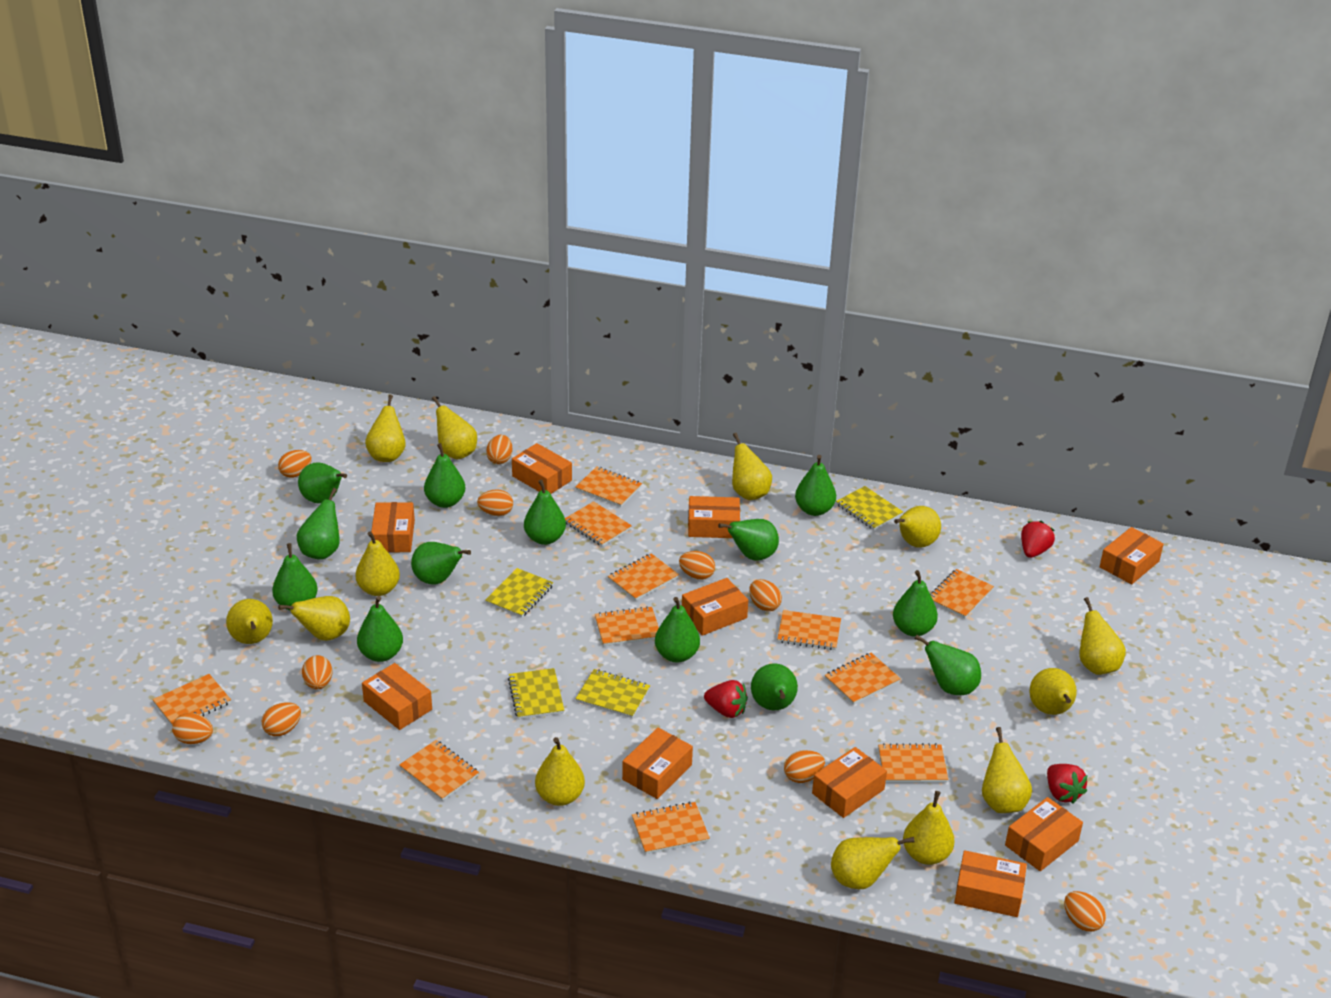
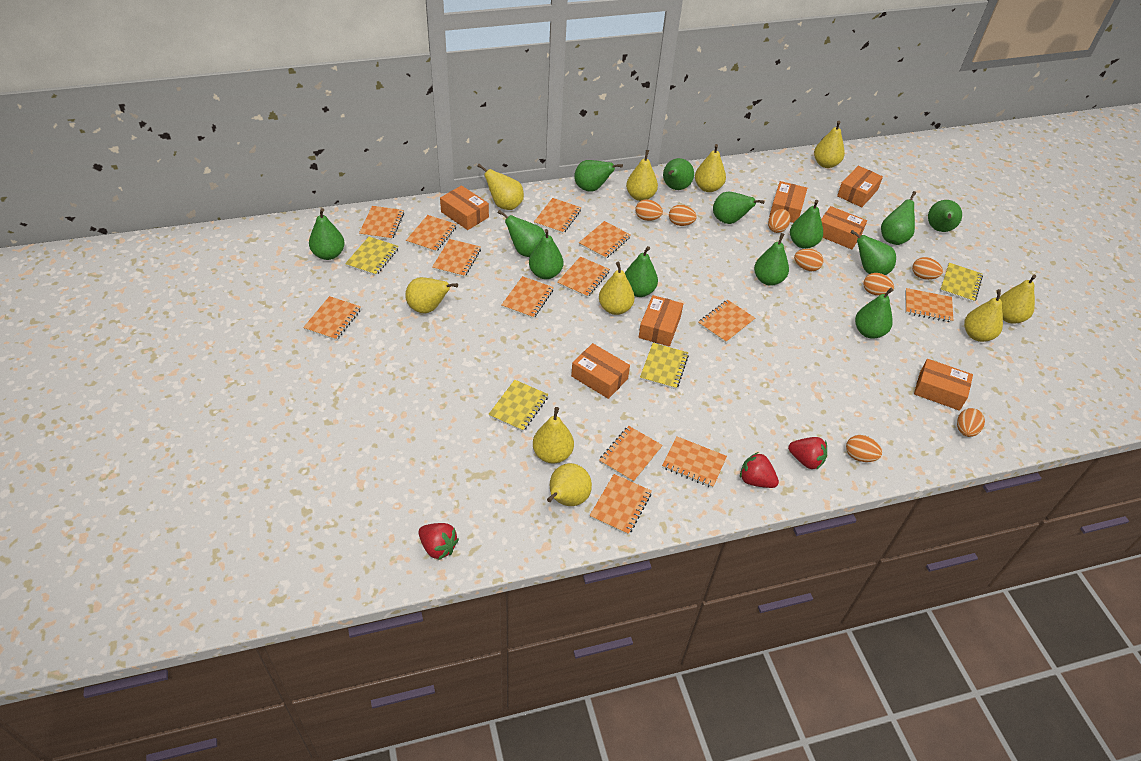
orange box: [362,663,432,730] [371,502,415,553] [512,443,572,494] [622,727,693,799] [682,578,748,636] [688,496,740,538] [812,747,887,818] [954,850,1027,917] [1005,797,1083,871] [1100,527,1164,584] = 10 -> [440,185,489,230] [571,343,630,399] [638,295,683,347] [769,181,807,223] [821,206,867,249] [837,166,883,207] [914,359,973,411] = 7
orange egg: [172,713,213,744] [261,702,301,736] [278,450,312,478] [302,655,332,689] [477,489,513,516] [486,435,512,464] [679,551,715,580] [749,579,782,612] [784,750,825,783] [1064,891,1106,932] = 10 -> [635,199,663,221] [669,205,697,226] [768,209,790,233] [794,249,824,271] [846,435,882,462] [863,273,894,296] [912,257,943,280] [957,408,985,437] = 8
orange notebook: [152,674,231,726] [399,740,479,801] [565,501,632,547] [575,466,642,507] [595,606,659,646] [608,553,679,601] [632,802,710,854] [777,610,841,650] [825,653,901,705] [878,743,948,783] [930,569,994,618] = 11 -> [303,296,361,340] [359,206,404,240] [406,215,457,252] [432,239,481,277] [502,276,554,319] [534,198,581,234] [557,256,610,297] [579,221,631,259] [590,474,652,535] [599,426,663,482] [662,436,727,488] [698,300,755,343] [905,288,953,323] = 13
yellow pear: [226,599,273,644] [278,596,350,641] [355,531,400,596] [365,395,406,462] [432,396,477,460] [535,737,585,806] [732,433,772,500] [831,837,915,889] [894,506,941,548] [903,791,955,865] [982,727,1032,813] [1029,668,1077,715] [1079,597,1126,675] = 13 -> [405,277,458,313] [477,164,524,210] [533,407,574,464] [547,463,592,506] [599,262,635,315] [626,150,658,201] [695,144,726,192] [814,121,845,168] [964,289,1003,342] [999,275,1036,324] = 10

